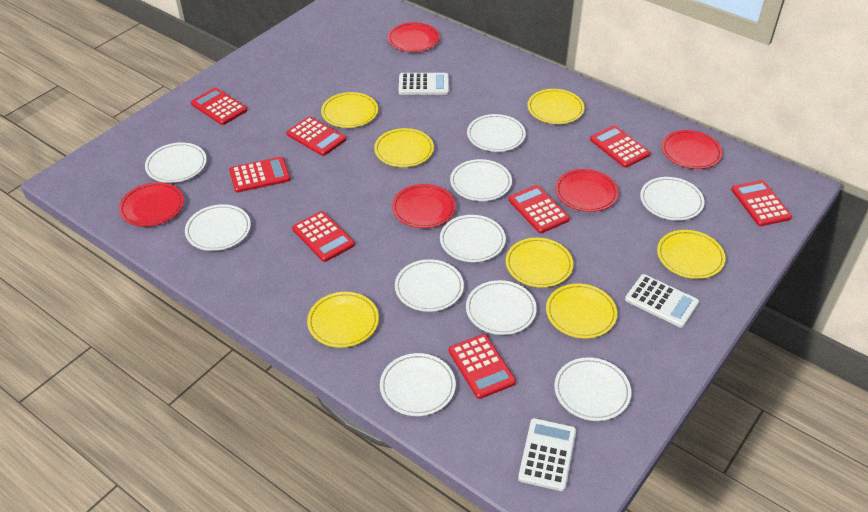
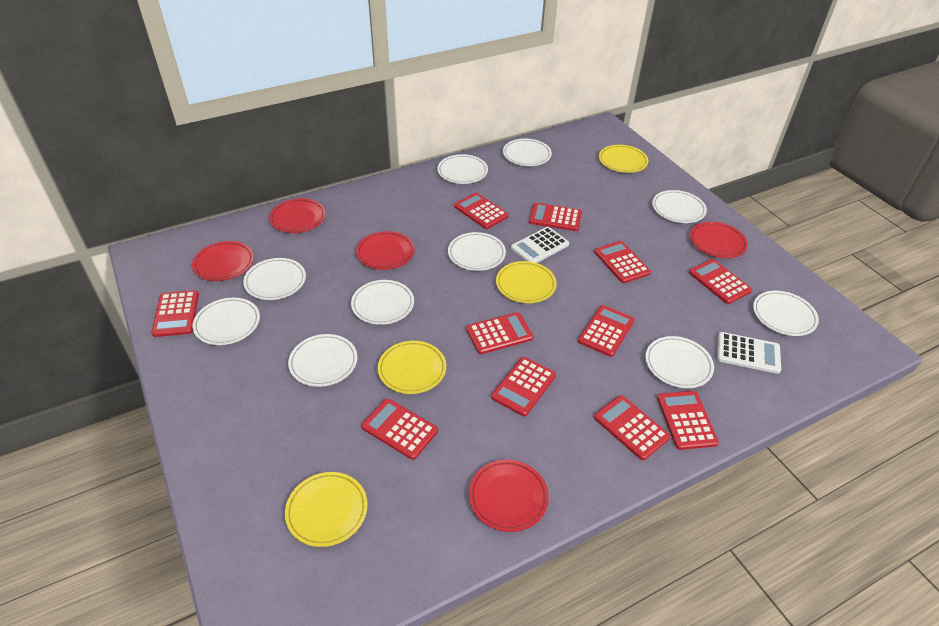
red calculator: [191,88,248,125] [229,157,291,193] [286,116,346,156] [292,211,355,262] [449,334,516,399] [508,185,570,233] [590,125,650,168] [731,180,792,226] = 8 -> [151,290,199,337] [361,399,438,460] [454,193,509,229] [466,312,533,354] [491,357,556,416] [529,203,582,231] [578,305,635,357] [594,241,651,283] [594,395,670,460] [657,391,719,450] [689,259,752,304] = 11
white calculator: [398,73,449,95] [518,418,576,491] [625,274,699,328] = 3 -> [511,227,569,263] [717,332,781,374] = 2
yellow plate: [307,292,379,348] [321,92,378,128] [374,128,434,167] [506,238,573,288] [527,89,585,124] [546,284,617,339] [657,230,725,279] = 7 -> [285,472,368,547] [378,341,446,394] [496,261,557,303] [599,145,648,173] = 4

